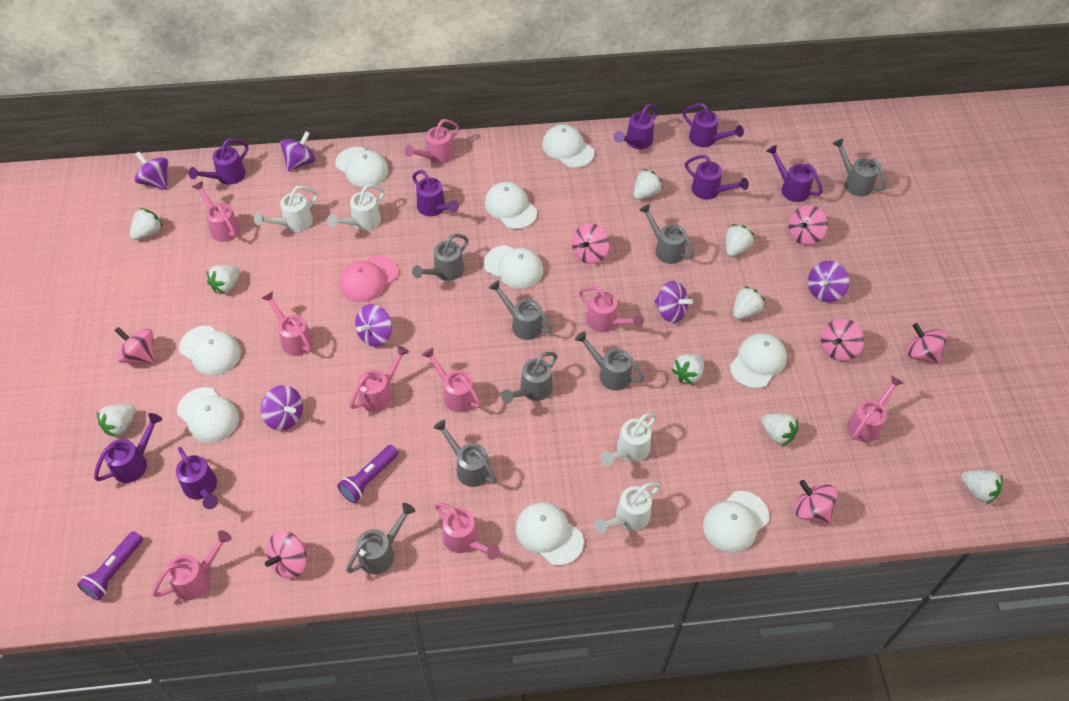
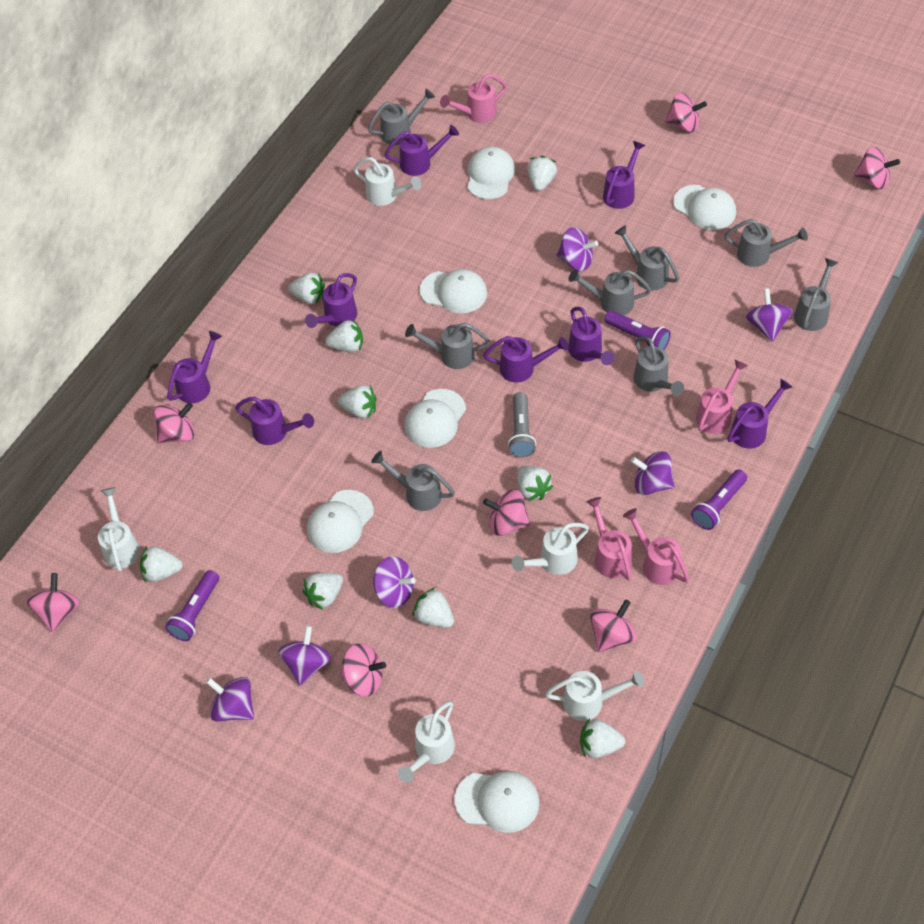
grey flashlight: none = 0 -> [508,392,536,458] = 1
pink cap: [340,255,398,302] = 1 -> none = 0
pink watering can: [152,530,232,600] [192,181,240,242] [262,291,313,356] [350,345,409,412] [404,119,459,164] [422,347,481,413] [435,503,500,560] [579,286,644,332] [847,375,903,443] = 9 -> [440,74,507,123] [586,497,632,580] [623,508,690,585] [696,360,748,434] = 4
purple flashlight: [77,531,143,601] [337,445,398,503] = 2 -> [165,570,219,641] [604,310,671,350] [691,470,747,530] = 3
white cap: [177,387,239,443] [179,326,241,375] [335,147,389,187] [484,245,544,289] [485,182,537,229] [516,502,584,566] [542,124,594,168] [703,491,769,553] [730,333,787,388] = 9 -> [307,490,374,553] [404,389,466,448] [420,269,487,313] [455,771,539,833] [467,146,515,199] [673,185,736,230] = 6
white watering can: [254,186,318,232] [328,184,385,231] [594,482,661,534] [600,412,657,466] = 4 -> [98,487,140,572] [354,157,421,206] [398,701,455,783] [512,523,589,575] [545,671,644,721] = 5

